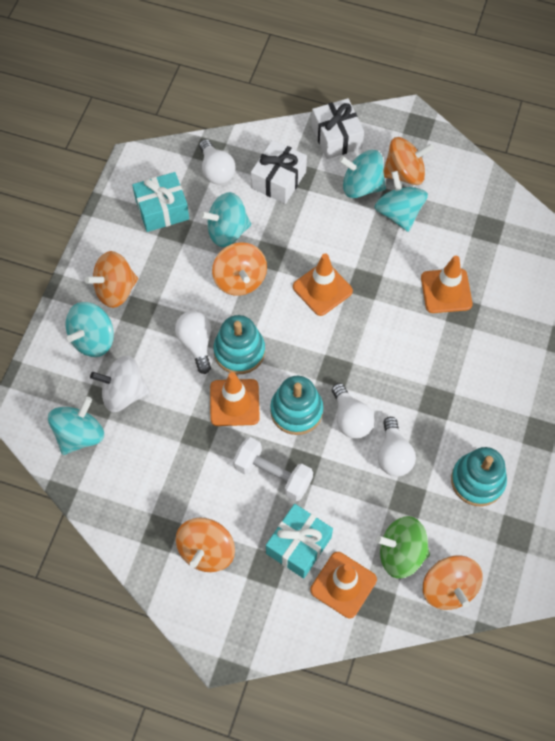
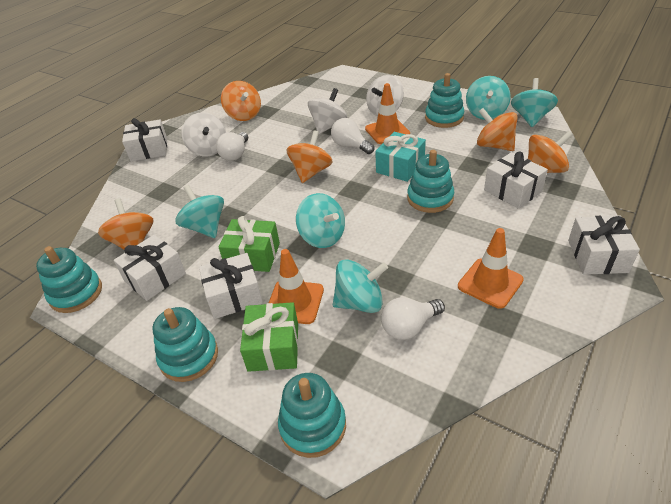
green gift: none = 0 -> [219,216,280,272] [240,302,298,372] = 2
green spinning top: [376,516,430,578] = 1 -> none = 0
orange traffic cone: [210,372,260,426] [293,253,353,316] [310,552,377,618] [421,256,472,313] = 4 -> [269,249,324,324] [365,83,410,144] [458,228,524,309] = 3
turquoise gift: [132,172,189,232] [266,504,333,579] = 2 -> [375,132,426,182] = 1
turquoise stacking toy: [213,315,265,374] [270,376,323,435] [451,447,507,506] = 3 -> [36,246,102,313] [153,307,218,382] [278,373,346,458] [407,150,454,213] [425,73,464,128] = 5
white dumbbell: [233,437,313,501] = 1 -> none = 0
white gift: [251,140,307,204] [311,98,364,159] = 2 -> [114,235,186,301] [122,118,167,161] [199,253,263,319] [484,152,548,209] [568,215,640,275] = 5
white light bulb: [175,311,211,374] [199,139,235,184] [332,383,374,439] [378,417,416,477] = 4 -> [216,132,248,161] [331,118,374,154] [381,298,445,340] = 3
white spinning top: [90,355,150,412] = 1 -> [181,113,226,157] [308,88,347,134] [366,75,404,116] = 3

